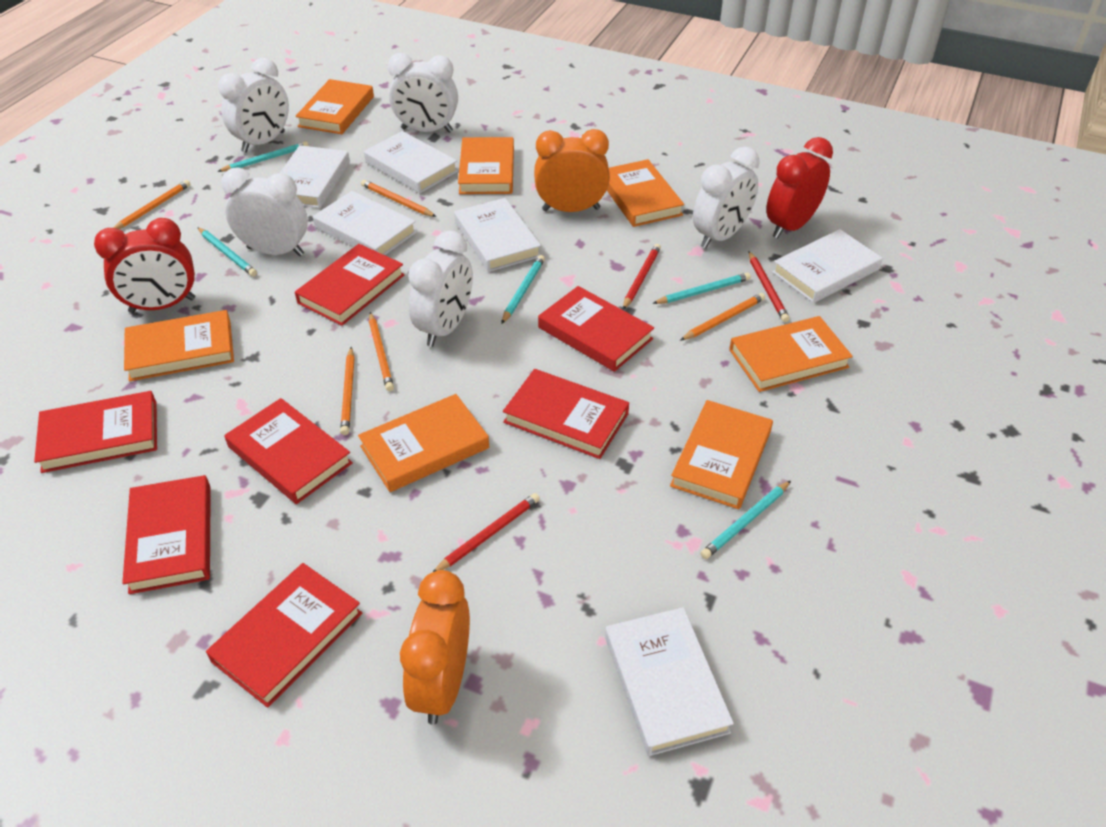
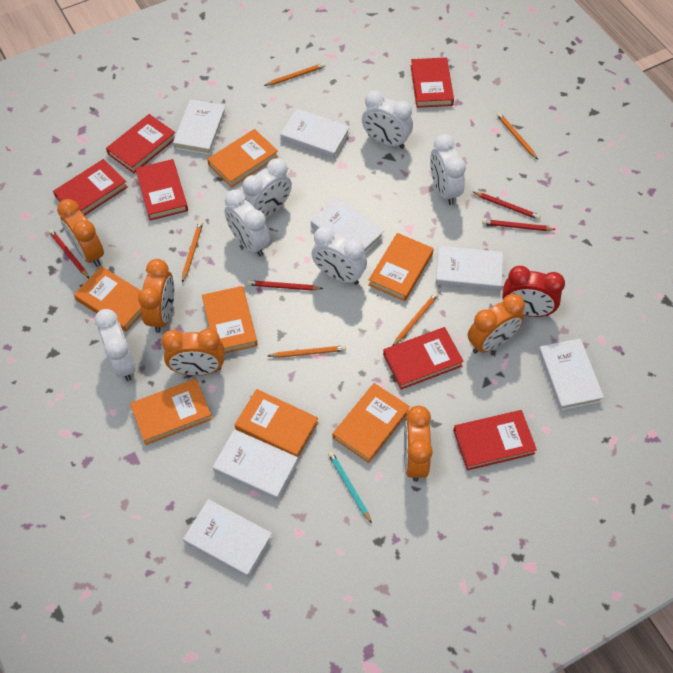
orange clock: [400,570,470,725] [534,129,610,212] = 2 -> [57,199,104,267] [138,259,174,333] [161,328,224,376] [404,406,433,482] [468,294,525,354] = 5
red book: [34,391,157,473] [122,475,211,594] [206,563,362,708] [224,398,353,504] [295,244,405,326] [503,369,629,459] [538,286,654,372] = 7 -> [53,159,128,215] [106,114,175,173] [135,159,188,220] [383,327,464,390] [411,57,454,108] [453,410,537,470] = 6
red clock: [94,218,195,313] [766,137,833,238] = 2 -> [502,266,565,317] = 1
red pencil: [433,493,540,572] [623,244,661,310] [749,252,790,322] = 3 -> [49,229,89,278] [247,280,323,291] [473,192,540,220] [482,219,556,231] = 4
turquoise pencil: [197,227,257,277] [217,141,309,172] [501,255,545,324] [652,272,751,304] [701,481,791,559] = 5 -> [328,452,372,524] = 1
white book: [280,145,350,208] [313,191,417,255] [364,131,458,193] [454,198,541,272] [605,607,734,756] [772,229,882,303] = 6 -> [173,99,227,155] [183,499,273,578] [213,429,298,500] [280,108,350,159] [311,197,384,254] [435,246,503,291] [538,338,604,411] = 7
white clock: [218,58,289,153] [221,167,308,256] [388,53,458,133] [408,231,473,347] [693,147,760,248] = 5 -> [94,309,136,381] [224,190,270,256] [242,158,292,218] [312,226,367,285] [362,90,413,149] [430,134,466,205] = 6

